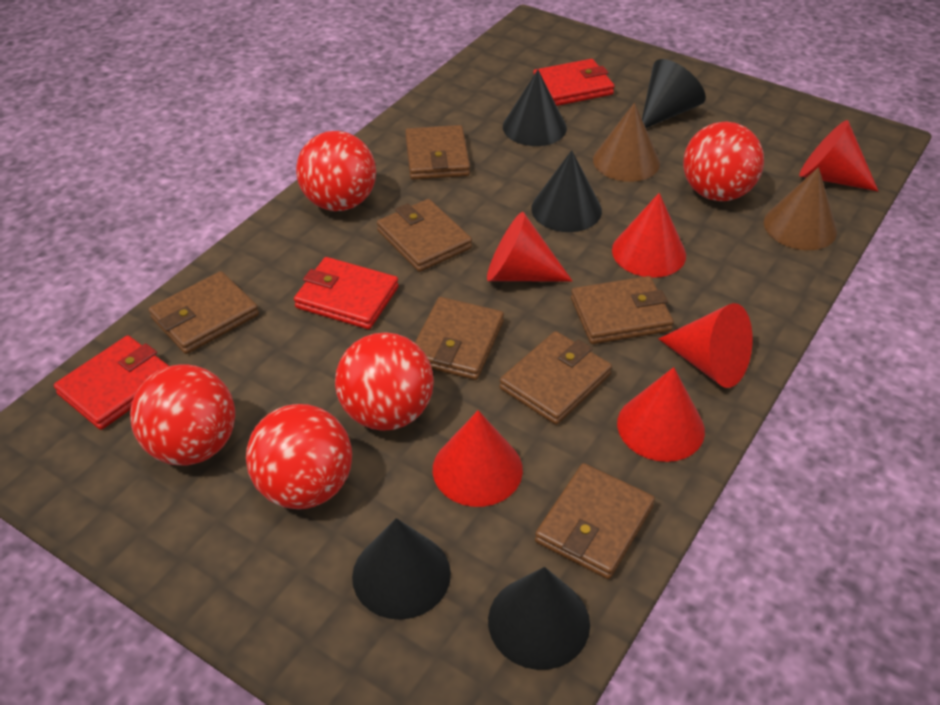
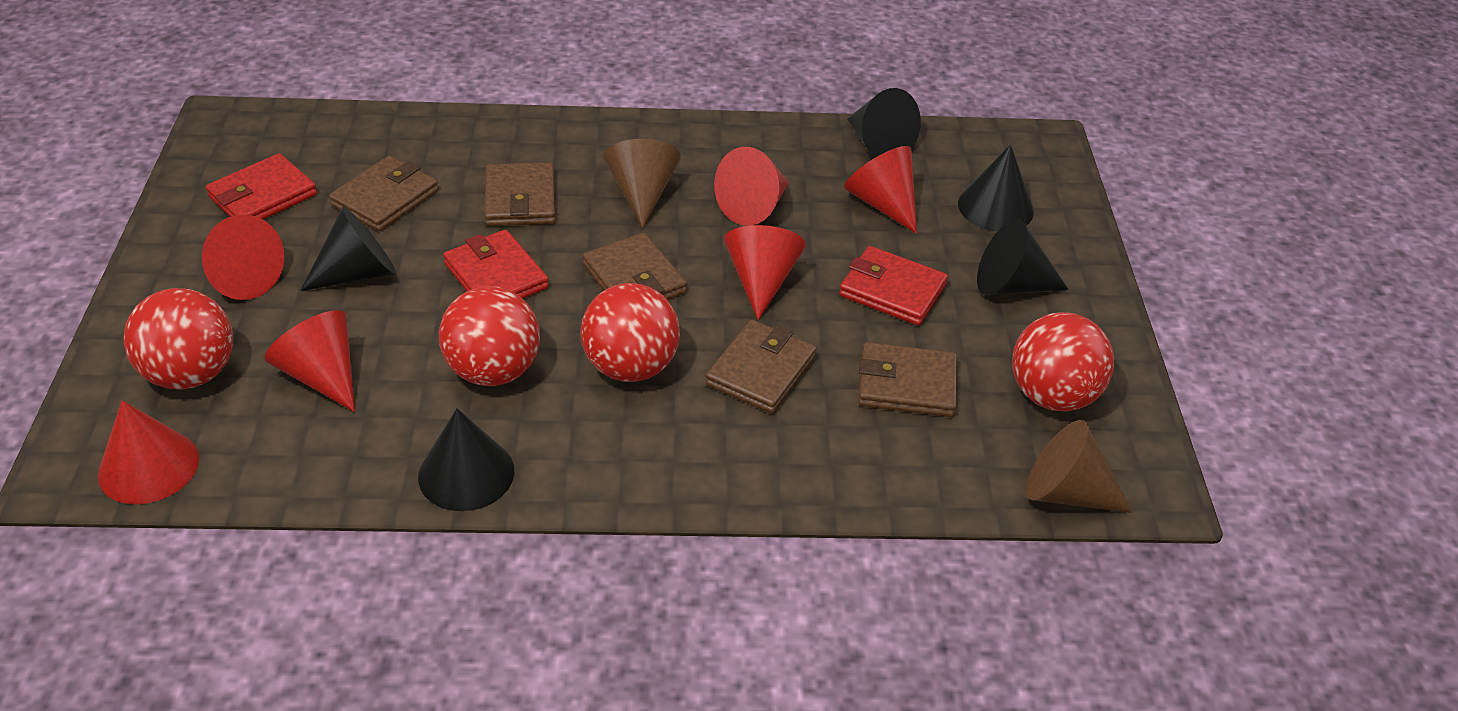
brown wallet: [149,271,259,354] [377,199,472,272] [405,125,470,180] [415,297,504,380] [499,331,612,425] [535,463,655,579] [571,276,674,344] = 7 -> [329,156,439,231] [484,162,556,226] [583,233,687,300] [706,320,817,413] [858,342,957,417] = 5
red ball: [130,364,235,466] [246,404,352,509] [296,131,376,211] [335,332,434,431] [683,121,764,201] = 5 -> [124,288,233,389] [439,286,540,386] [581,283,680,382] [1012,312,1114,411] = 4

